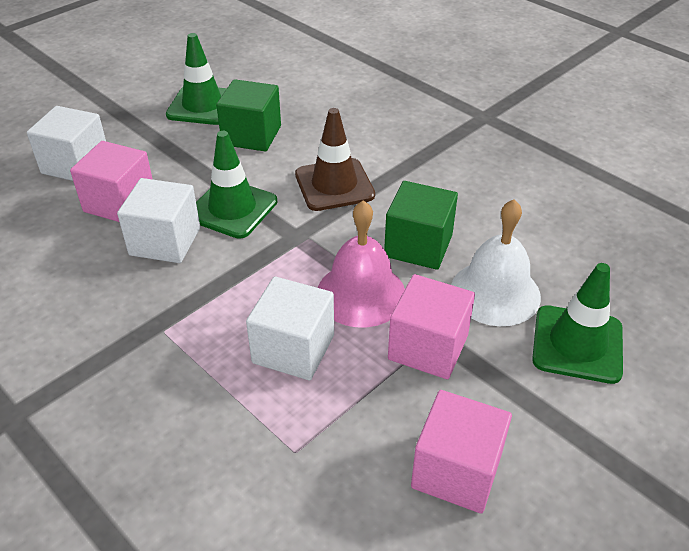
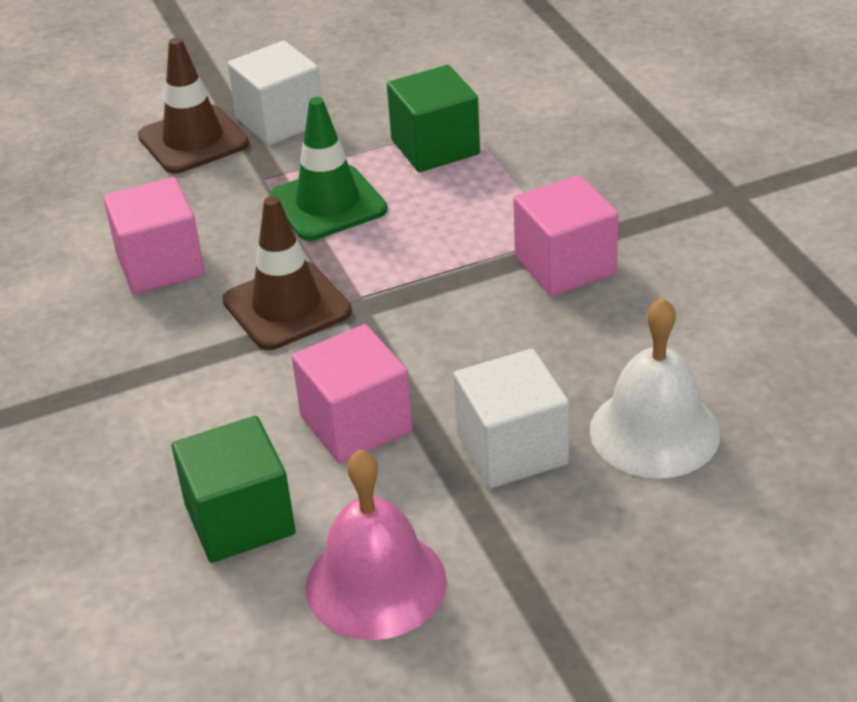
brown traffic cone: [295,108,375,211] = 1 -> [138,37,249,174] [222,196,352,350] = 2
green traffic cone: [166,33,227,125] [196,131,278,239] [532,263,623,384] = 3 -> [269,97,388,241] = 1
white cube: [27,106,106,181] [117,178,200,263] [246,276,334,380] = 3 -> [228,41,322,146] [454,349,569,488] = 2

